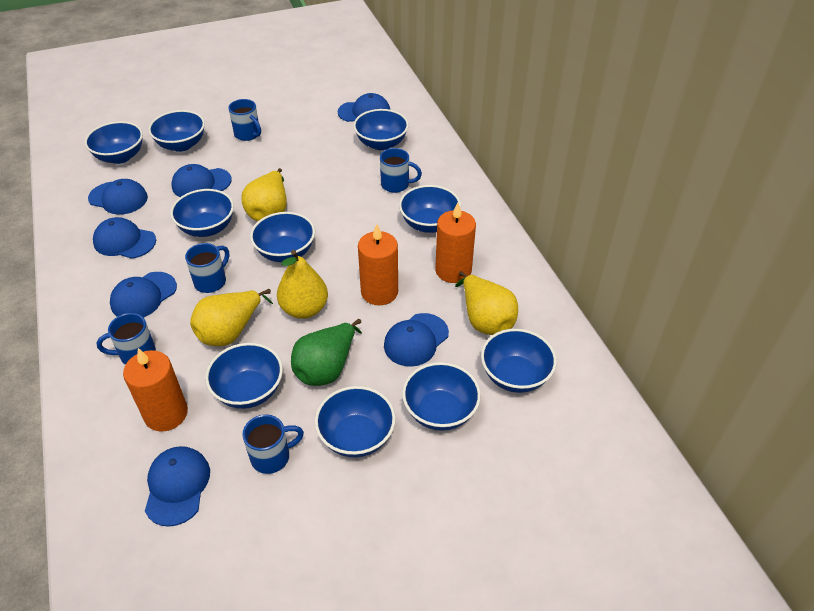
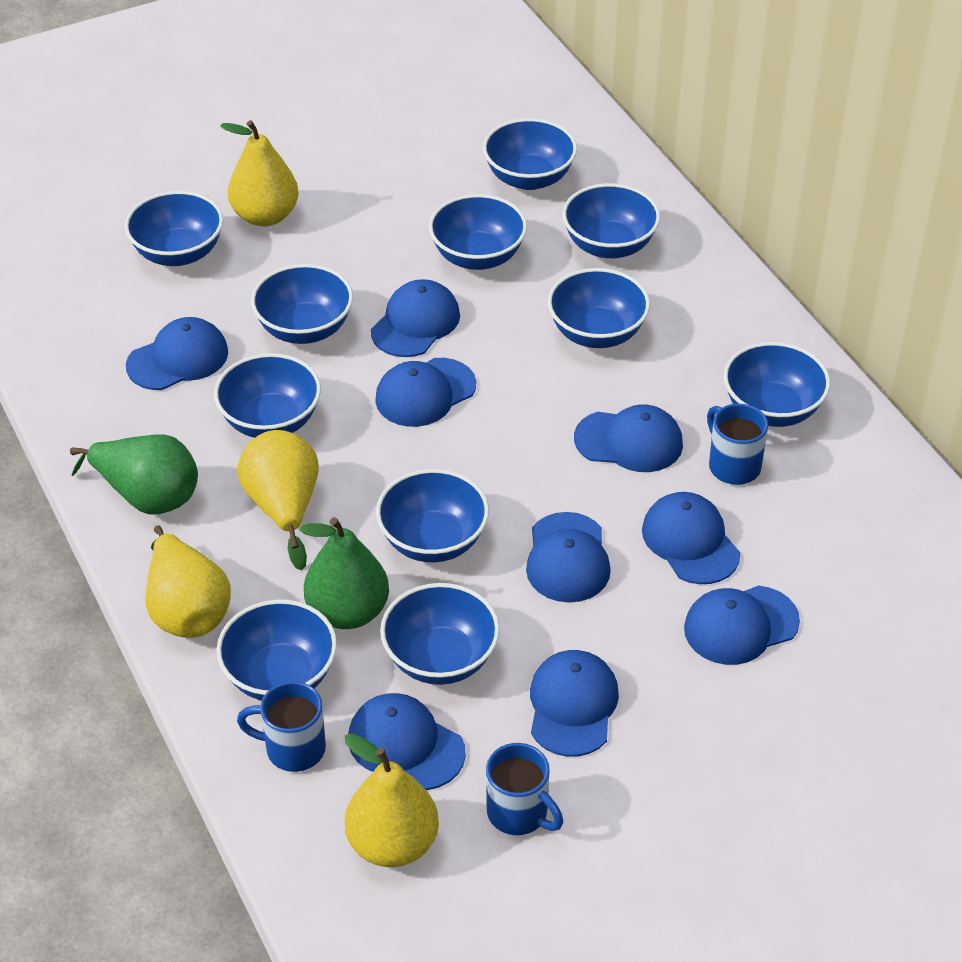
blue bowl: [85,121,143,164] [148,110,205,152] [170,189,234,237] [205,343,283,409] [250,212,315,262] [315,386,396,457] [353,109,409,150] [399,185,461,233] [402,362,481,431] [481,329,557,393] = 10 -> [125,191,223,266] [214,353,321,438] [216,600,337,701] [251,264,353,344] [376,469,489,562] [380,583,500,685] [429,194,527,270] [483,118,577,190] [548,268,650,348] [562,183,660,258] [723,342,830,427] = 11
blue cap: [88,179,148,215] [93,217,156,259] [110,272,177,318] [145,446,210,527] [171,164,232,197] [338,93,390,122] [384,313,449,367] = 7 -> [126,317,228,390] [348,693,466,790] [371,279,460,357] [375,358,476,427] [526,512,611,603] [530,650,619,757] [574,404,683,472] [642,492,741,584] [684,586,800,665] = 9
blue mug: [97,313,156,365] [185,243,229,293] [228,99,261,141] [242,414,304,474] [380,148,422,193] = 5 -> [237,681,326,772] [486,743,563,835] [707,404,768,485] = 3
green pear: [291,319,362,386] = 1 -> [70,434,198,514] [299,517,389,629] = 2
orange candle: [123,348,188,432] [358,224,398,305] [435,203,476,283] = 3 -> none = 0

